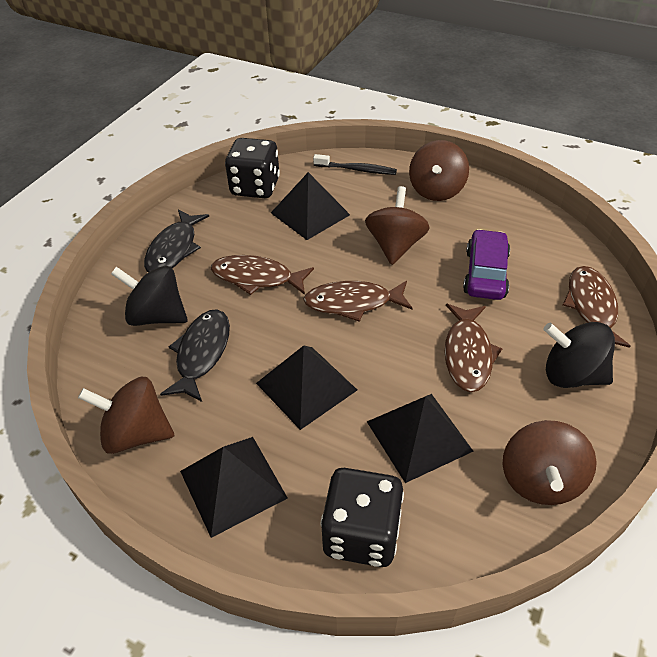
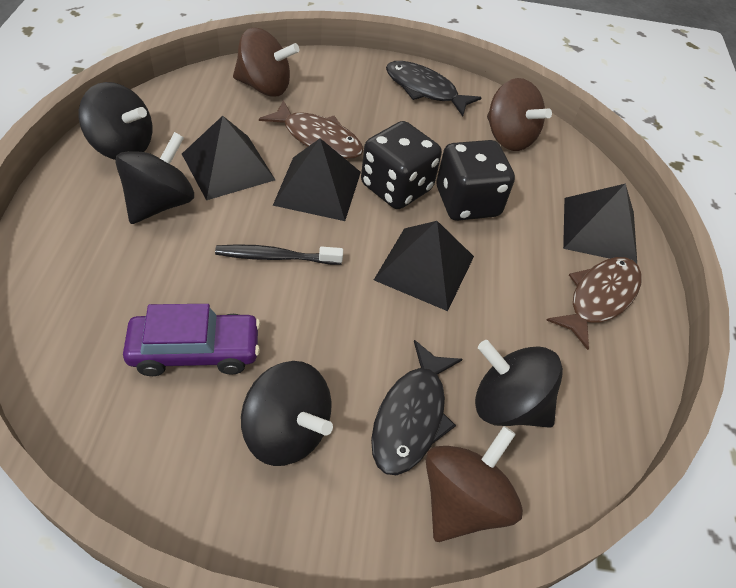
black spinning top: [111,266,188,326] [543,322,615,388] = 2 -> [79,82,152,160] [115,132,194,224] [241,361,333,466] [475,340,563,428] = 4
brown fish: [211,255,314,295] [303,281,413,322] [445,304,503,392] [563,266,630,348] = 4 -> [259,100,363,159] [546,257,642,350] = 2
brown spinning top: [78,377,174,454] [365,186,430,265] [409,140,469,201] [503,420,597,505] = 4 -> [233,28,299,97] [426,426,523,542] [487,78,552,151] = 3

